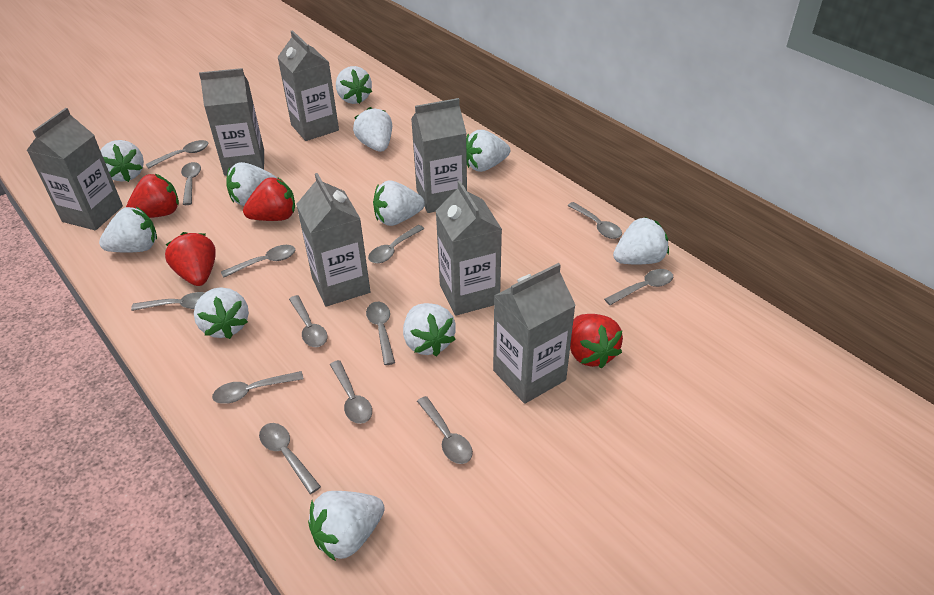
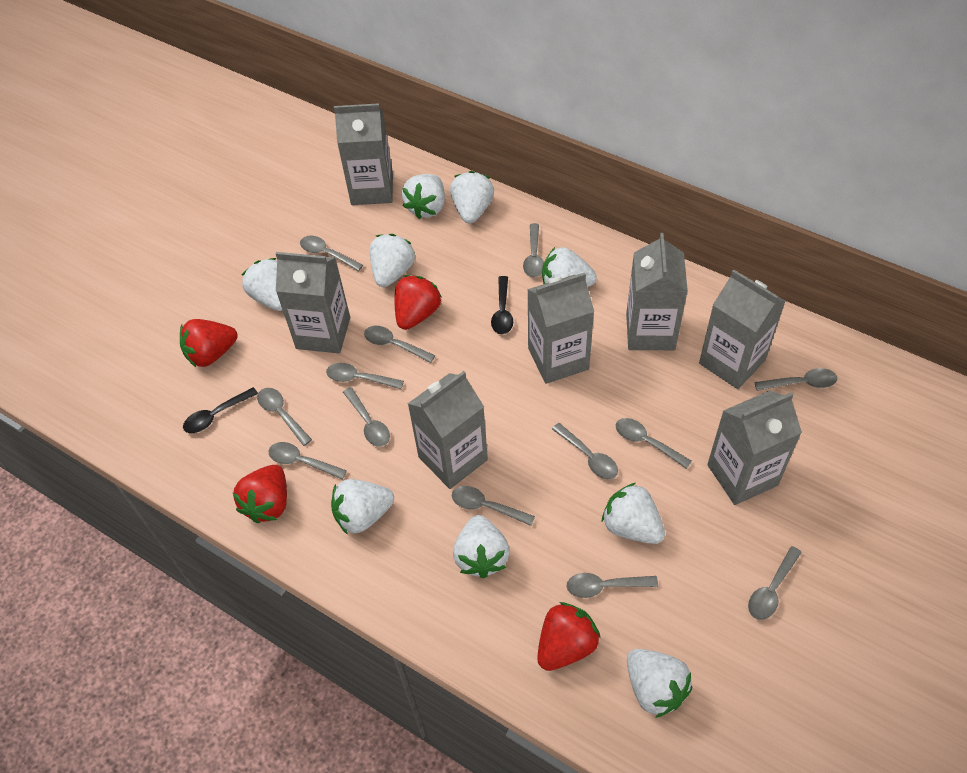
black spoon: none = 0 -> [183,387,258,433] [491,276,513,334] = 2
white strawberry: [99,207,157,253] [100,140,144,182] [194,287,249,339] [226,162,276,206] [308,491,385,561] [336,66,372,104] [353,107,392,152] [373,180,425,226] [403,303,456,356] [466,130,510,172] [613,217,669,265] = 11 -> [242,258,282,311] [331,479,394,535] [369,234,415,287] [402,174,445,219] [450,171,494,223] [453,515,510,578] [542,247,597,287] [602,483,665,544] [627,649,693,718] = 9

